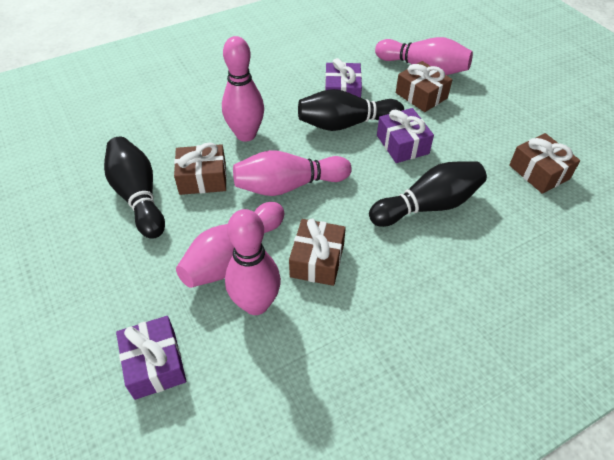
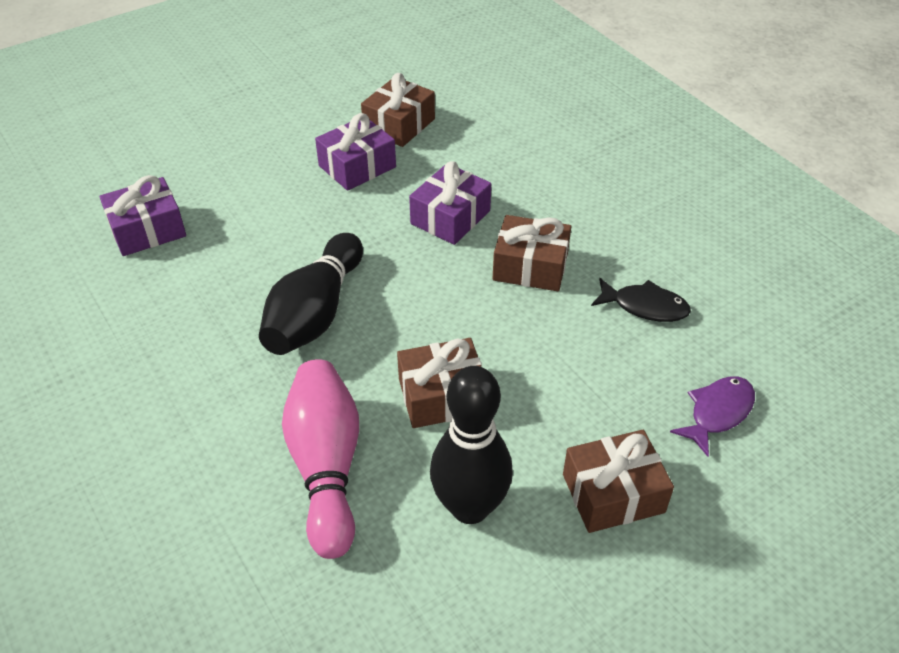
black bowling pin: [104,137,165,239] [298,89,404,131] [369,161,487,227] = 3 -> [259,233,363,355] [430,366,513,524] = 2
black fish: none = 0 -> [591,278,691,322] = 1
pink bowling pin: [176,202,284,288] [222,36,264,142] [225,209,281,315] [233,150,352,196] [375,37,473,75] = 5 -> [282,359,359,559] = 1
purple fish: none = 0 -> [670,376,755,457] = 1

